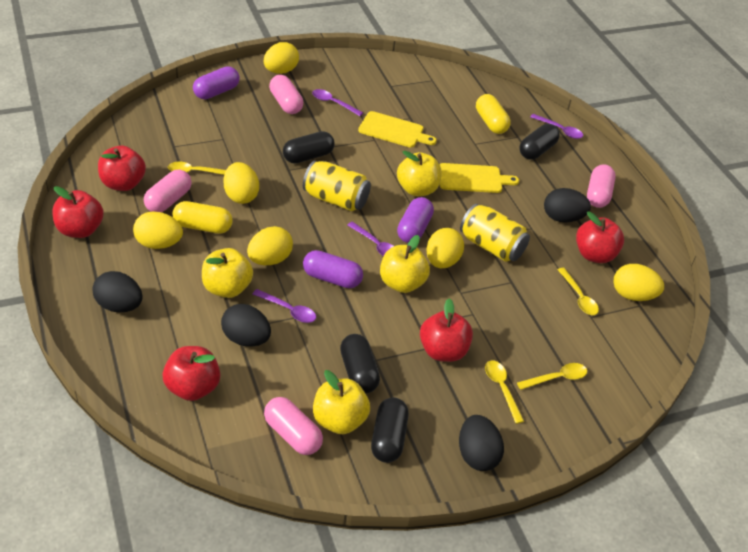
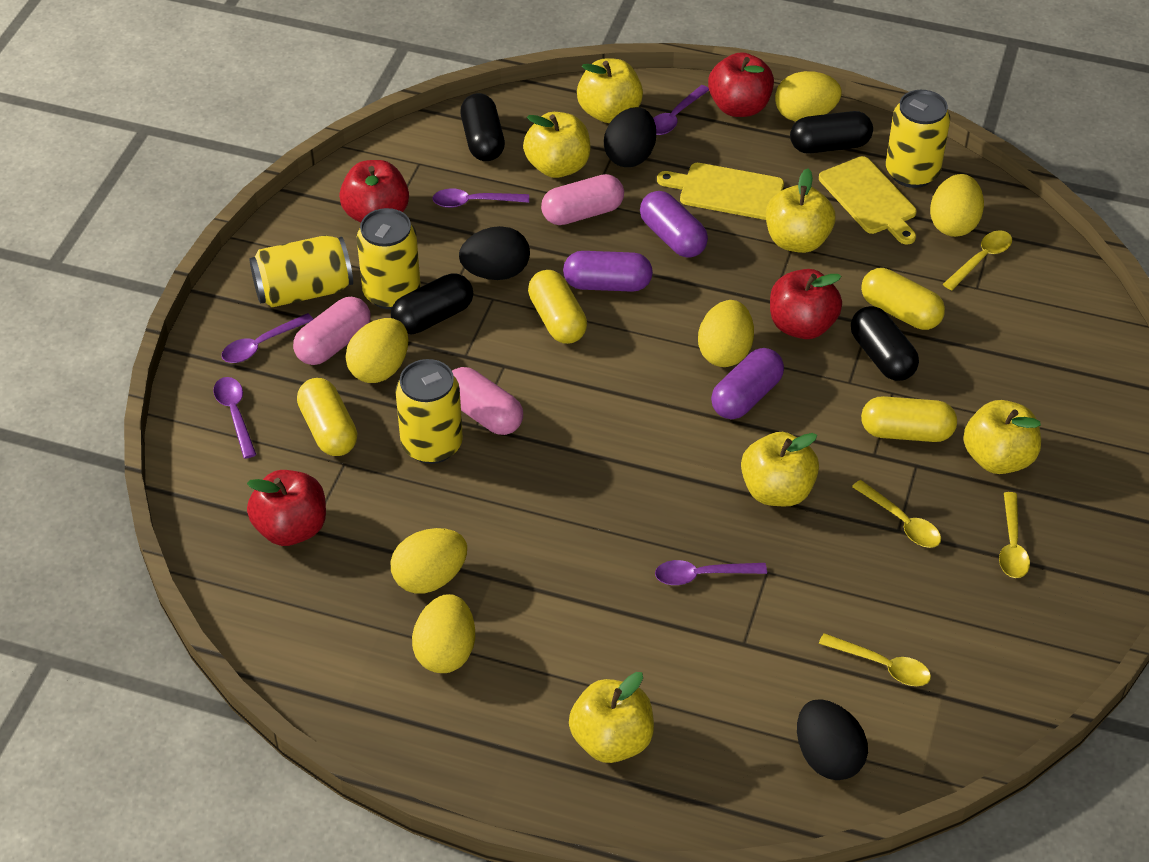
black egg: [93,271,143,312] [221,304,271,346] [459,415,504,471] [544,188,591,222] = 4 -> [459,226,530,280] [604,107,656,167] [797,699,868,780] = 3
pink capsule: [144,170,192,212] [264,397,323,455] [269,75,303,114] [587,164,616,208] = 4 -> [293,297,371,365] [452,367,523,435] [541,174,624,225] = 3
purple spoon: [253,289,316,323] [312,89,363,116] [347,221,394,256] [530,114,583,139] = 4 -> [213,377,256,459] [222,313,313,363] [432,188,529,208] [653,85,709,135] [655,560,767,585] = 5
red apple: [53,186,104,238] [98,146,146,191] [163,346,220,401] [420,298,473,362] [576,212,624,263] = 5 -> [247,470,326,546] [339,160,409,223] [708,52,774,117] [770,269,842,339] = 4
yellow apple: [202,248,253,298] [313,370,370,434] [380,235,430,293] [397,151,442,196] = 4 -> [523,112,591,178] [569,672,654,763] [577,58,643,123] [741,432,819,506] [766,168,836,253] [963,400,1041,474] = 6
yellow can: [303,161,371,211] [460,204,530,262] = 2 -> [249,235,353,307] [356,208,421,309] [395,359,463,464] [886,90,950,188] = 4
yellow capsule: [173,201,233,234] [476,94,511,134] = 2 -> [297,378,357,456] [528,270,587,344] [861,268,945,330] [861,396,957,442] = 4

